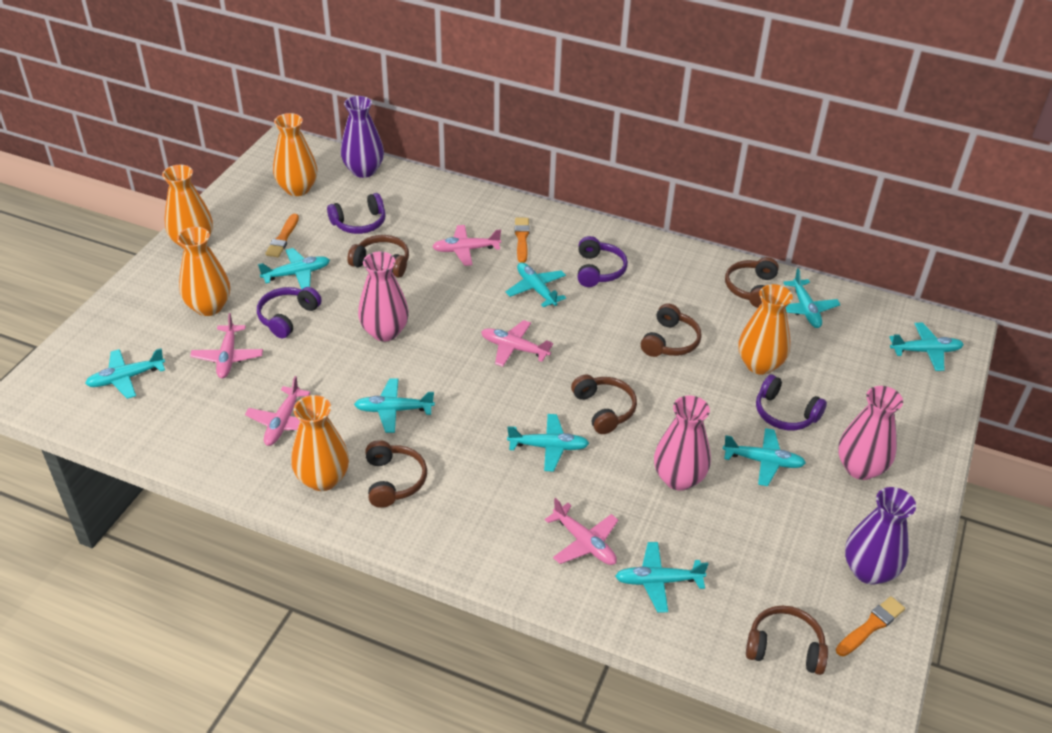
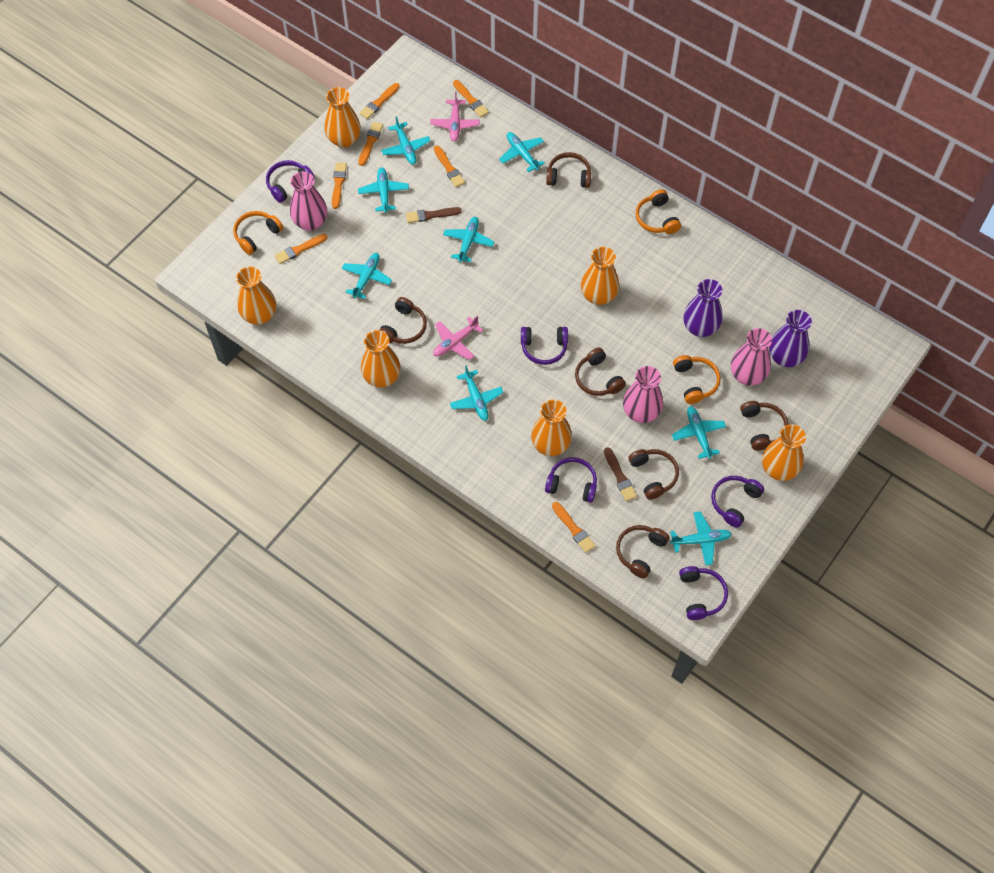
brown brush: none = 0 -> [406,207,462,223] [604,447,637,501] = 2
orange brush: [265,214,299,257] [515,218,530,263] [836,596,905,657] = 3 -> [274,234,327,264] [332,163,347,209] [358,122,383,166] [360,83,400,119] [434,146,465,187] [453,80,489,118] [552,502,596,553] = 7
orange headphones: none = 0 -> [233,211,283,255] [636,189,681,234] [673,355,720,404] = 3
orange vase: [162,165,213,249] [177,227,230,316] [273,113,318,196] [291,395,349,491] [738,284,793,375] = 5 -> [236,267,276,325] [324,87,361,148] [361,330,401,388] [531,400,572,456] [581,247,619,305] [762,424,806,481] = 6
pink plane: [190,313,263,378] [245,376,310,446] [432,225,501,266] [481,320,553,367] [545,498,618,565] = 5 -> [430,92,480,142] [433,316,483,360] = 2
purple headphones: [257,287,322,338] [327,193,386,234] [578,236,628,287] [756,374,827,430] = 4 -> [266,160,315,203] [521,327,568,365] [545,457,597,503] [679,566,728,620] [711,476,764,528] = 5
turquoise plane: [85,348,165,399] [258,248,330,289] [354,378,435,433] [506,262,566,307] [507,414,590,472] [615,542,708,613] [723,428,806,486] [783,268,841,328] [889,323,964,371] = 9 -> [342,253,392,299] [358,167,409,213] [381,116,430,165] [443,217,494,263] [450,365,504,421] [499,132,545,172] [670,511,732,565] [672,406,726,459] = 8

